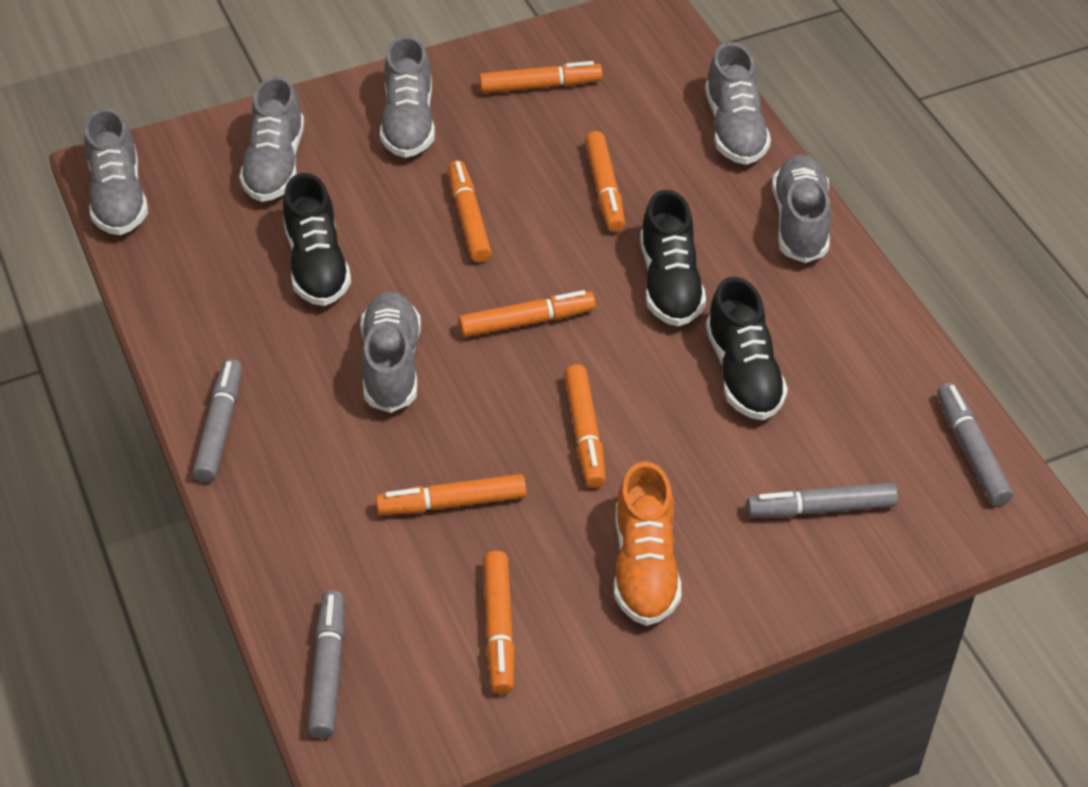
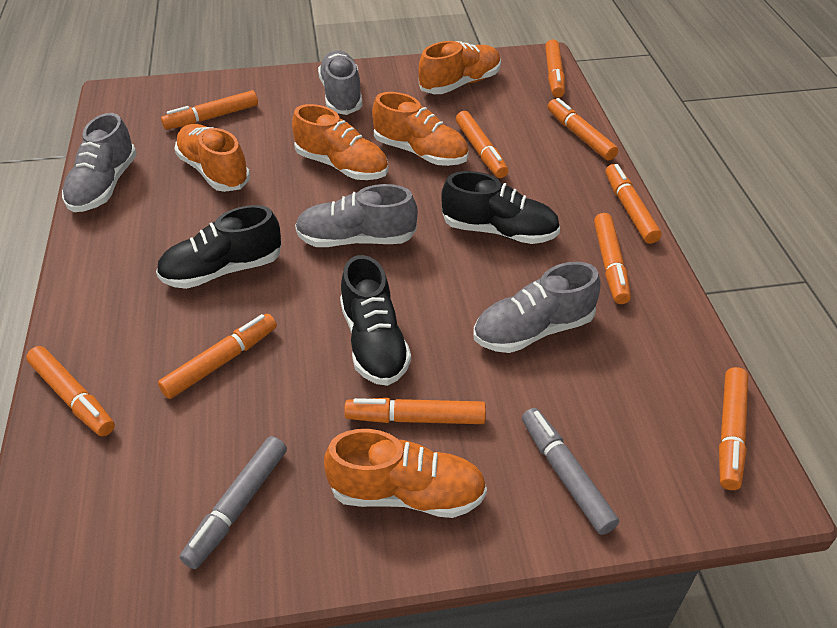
grey marker: [193,359,242,482] [308,590,344,738] [746,482,898,517] [937,383,1013,506] = 4 -> [180,436,287,569] [522,408,619,535] = 2
grey shoe: [84,108,148,235] [239,76,304,202] [360,291,421,413] [380,35,435,158] [705,42,771,165] [772,155,831,263] = 6 -> [62,113,137,212] [295,184,418,247] [318,51,363,115] [473,262,600,353] = 4
orange marker: [376,474,526,515] [448,160,492,263] [458,290,596,338] [479,61,603,93] [483,551,515,694] [564,364,606,488] [585,131,625,232] = 7 -> [26,346,115,437] [158,314,277,399] [161,90,258,130] [344,398,486,424] [456,111,508,178] [545,39,565,98] [548,98,618,161] [594,213,631,304] [605,164,662,244] [719,367,748,490] = 10
orange shoe: [614,461,681,626] = 1 -> [175,124,250,192] [292,104,388,180] [324,429,487,518] [372,92,469,166] [419,41,501,94] = 5

